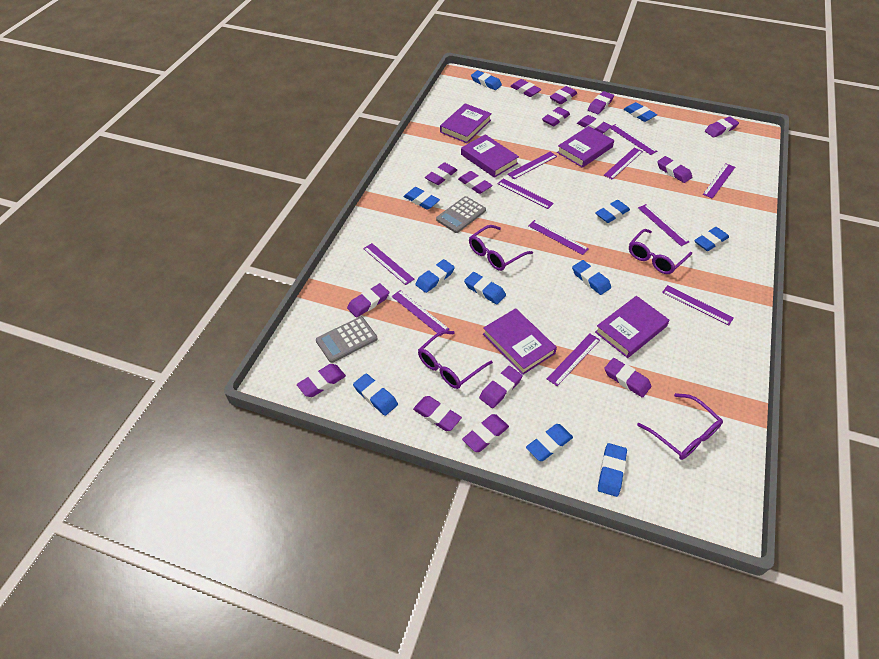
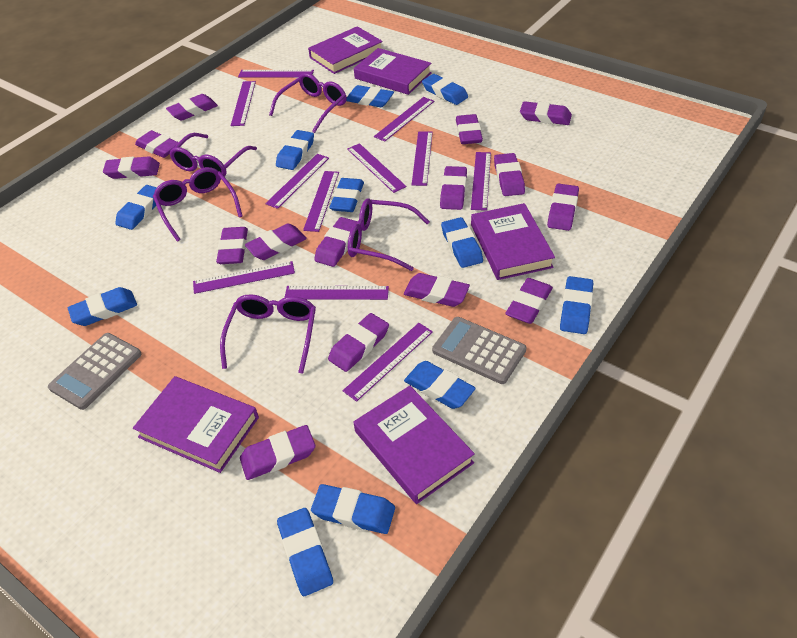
purple glasses: [418,331,493,389] [469,225,533,271] [629,229,692,274] [637,393,723,460] = 4 -> [153,167,242,241] [169,133,257,177] [220,294,316,374] [269,73,347,133] [348,198,430,271] = 5

